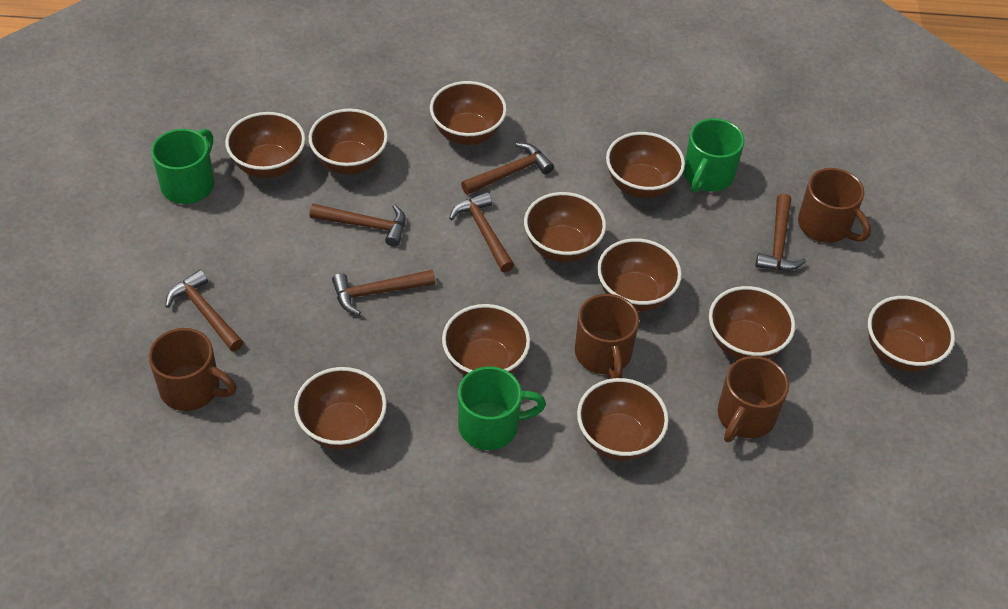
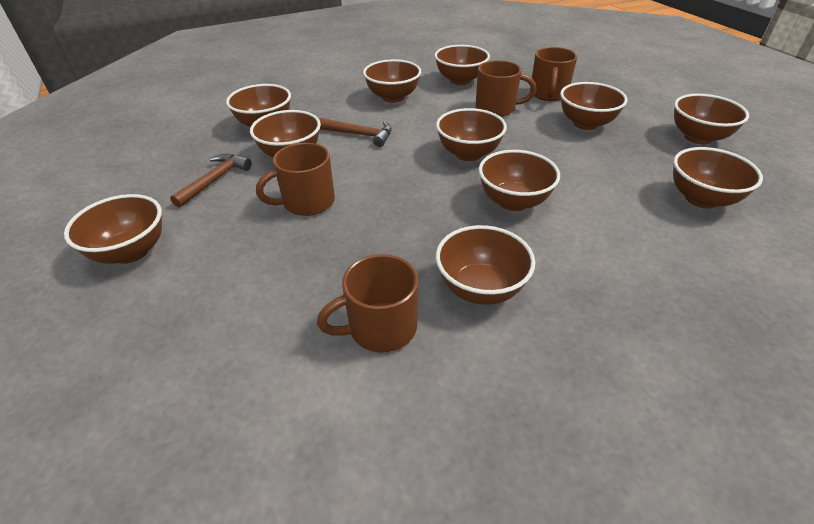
brown hammer: [165,270,244,352] [309,204,406,247] [332,270,436,315] [449,192,514,272] [461,143,554,195] [755,194,806,271] = 6 -> [170,154,252,208] [319,118,392,147] = 2
green mug: [151,129,214,204] [458,366,546,450] [684,118,744,193] = 3 -> none = 0

